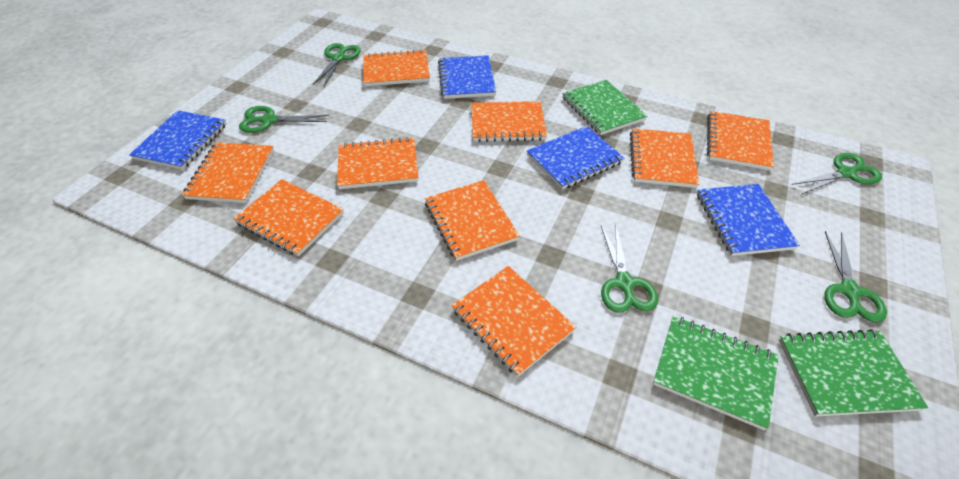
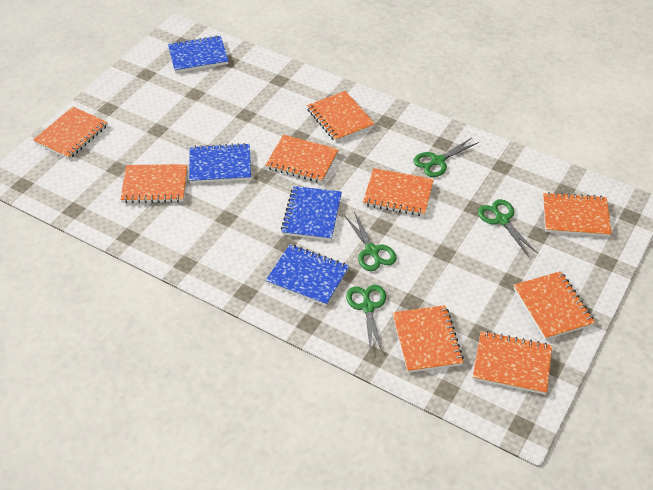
green notebook: [562,80,648,135] [653,316,779,430] [779,329,928,416] = 3 -> none = 0
green scissors: [239,106,329,133] [313,43,361,86] [601,225,658,313] [792,153,882,195] [824,231,887,323] = 5 -> [344,211,397,271] [346,285,386,354] [413,138,479,177] [478,199,537,257] = 4

